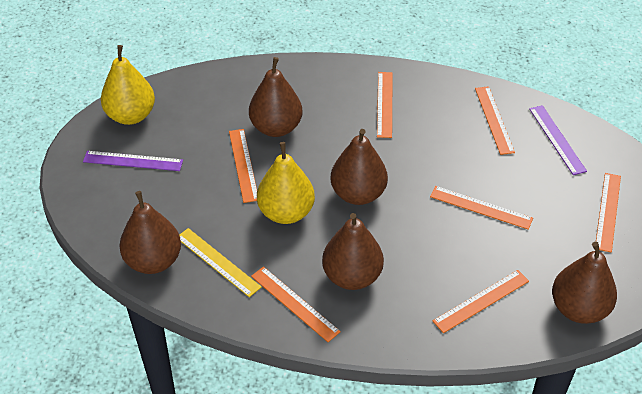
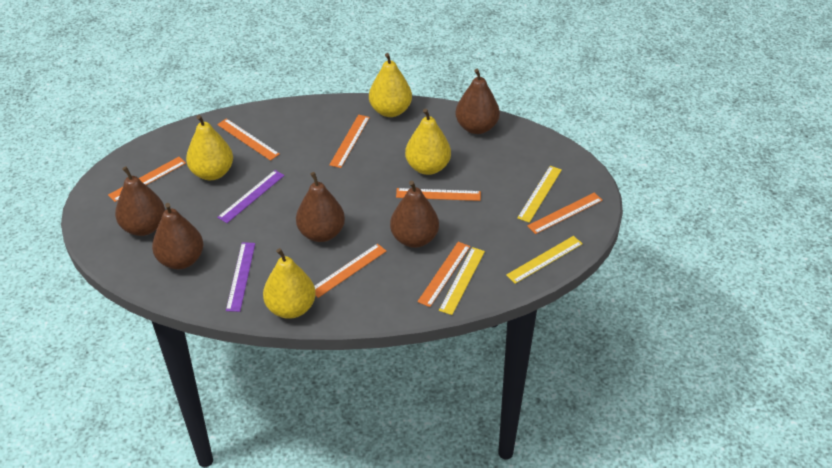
yellow pear: [101,45,155,125] [257,142,315,224] = 2 -> [186,115,233,180] [263,248,316,319] [369,53,412,117] [405,109,451,175] = 4
yellow ruler: [179,228,261,297] = 1 -> [439,247,485,315] [506,236,583,284] [517,166,562,223] = 3

